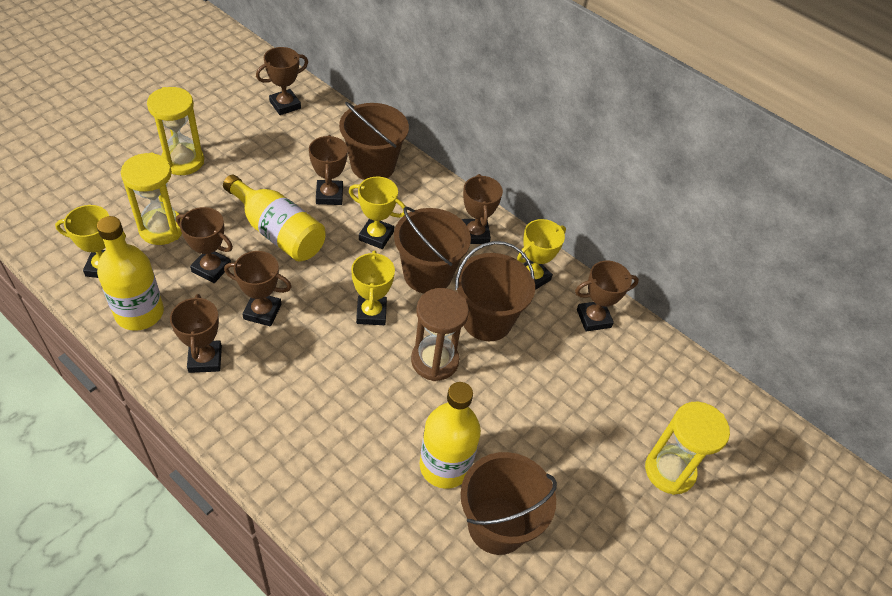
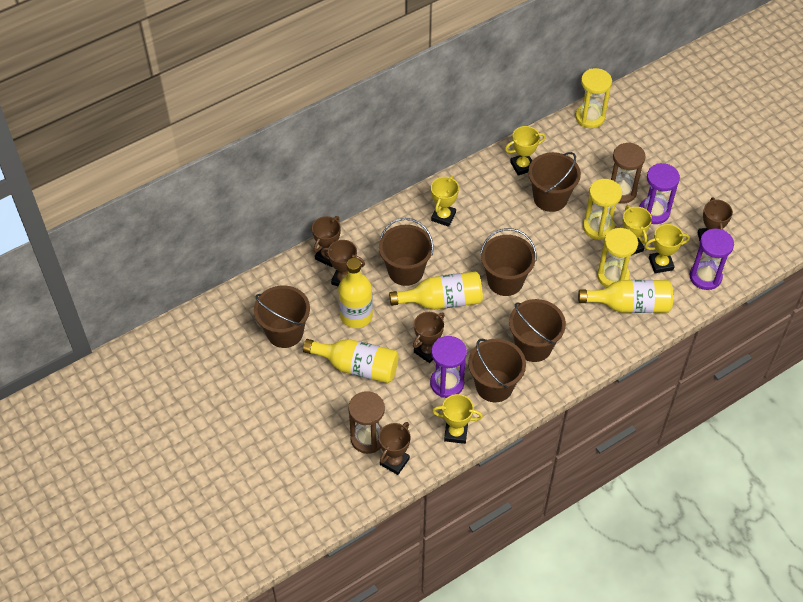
brown bucket: [339,102,409,180] [394,207,471,293] [455,241,535,341] [461,452,557,555] = 4 -> [254,285,310,348] [379,218,434,286] [468,339,526,402] [480,228,536,296] [509,299,566,362] [528,152,581,212] = 6
brown hourglass: [411,288,469,381] = 1 -> [348,391,385,454] [611,142,646,204] = 2
brown trophy: [170,294,222,373] [176,207,233,283] [224,251,292,326] [256,47,308,115] [309,135,348,205] [462,174,503,244] [575,261,639,332] = 7 -> [312,216,341,267] [321,240,365,287] [379,422,410,475] [413,312,445,363] [697,197,733,241] = 5
purple hourglass: none = 0 -> [430,336,467,398] [639,163,680,224] [690,228,734,290] = 3
yellow bottle: [97,216,164,331] [223,175,326,261] [420,382,481,489] = 3 -> [303,339,399,383] [338,258,373,328] [389,271,483,310] [578,280,673,313] = 4
yellow trophy: [55,205,126,278] [349,177,406,249] [351,251,395,325] [517,219,566,290] = 4 -> [431,176,459,227] [432,394,483,444] [505,126,546,176] [623,205,652,255] [645,224,690,273] = 5

